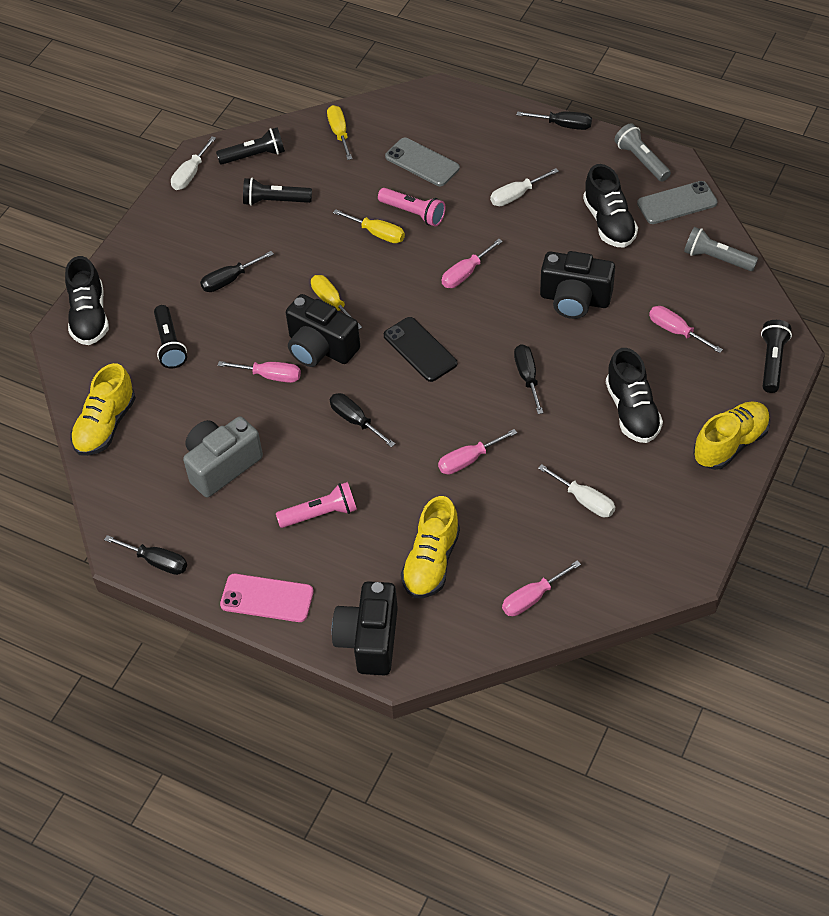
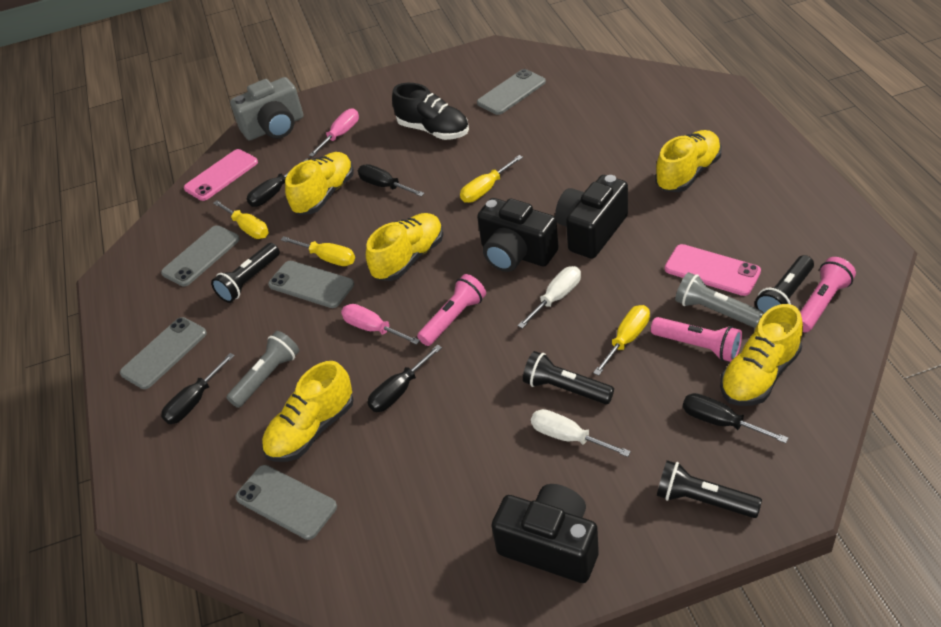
black phone: [384,317,457,382] = 1 -> none = 0
black shoe: [65,256,109,345] [583,164,638,248] [606,348,663,443] = 3 -> [392,83,469,140] = 1
grey phone: [385,138,460,186] [637,181,718,224] = 2 -> [120,317,207,389] [161,225,240,286] [235,465,337,540] [268,261,354,308] [477,69,546,115] = 5
pink flashlight: [276,482,357,528] [378,188,446,226] = 2 -> [417,274,486,346] [651,317,742,362] [800,257,856,332] = 3
pink phone: [220,574,314,622] = 1 -> [184,149,258,201] [665,244,761,296] = 2
pink screwdriver: [218,361,301,383] [438,429,517,475] [442,239,503,288] [502,560,581,616] [649,306,723,353] = 5 -> [309,108,359,157] [341,304,420,345] = 2
white screwdriver: [171,136,216,190] [490,168,559,206] [538,464,615,517] = 3 -> [517,266,581,329] [531,409,631,457] = 2
yellow screwdriver: [311,275,362,329] [327,105,352,160] [333,209,405,243] = 3 -> [213,200,269,239] [281,236,355,266] [460,155,523,203] [593,305,650,376] = 4
yellow shoe: [70,363,136,456] [401,496,460,598] [694,401,770,470] = 3 -> [262,361,354,462] [285,152,354,215] [366,213,443,281] [655,130,722,192] [720,304,803,406] = 5

